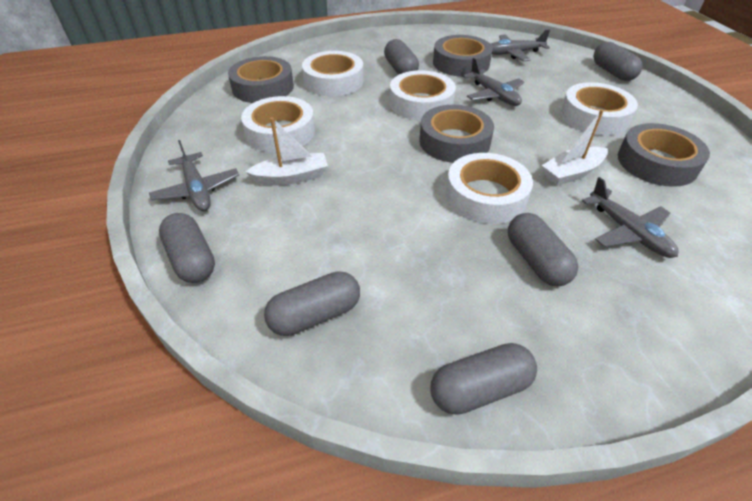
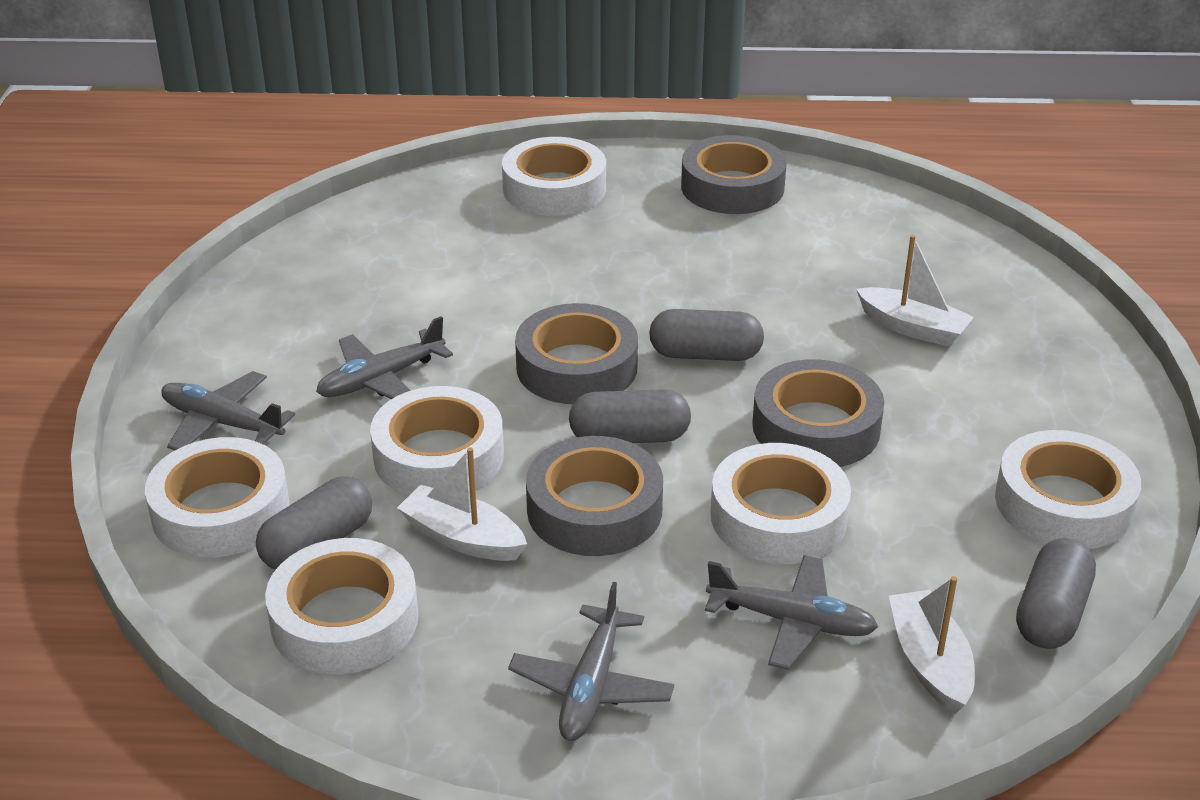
grey capsule: [159,213,215,283] [264,271,360,336] [384,39,419,75] [430,343,537,415] [508,213,578,286] [593,42,643,81] = 6 -> [256,476,372,570] [569,389,691,443] [649,309,764,361] [1016,538,1096,649] = 4
white boat: [246,117,328,185] [542,110,608,186] = 2 -> [397,447,527,561] [856,235,974,347] [889,576,975,714] = 3
white tape: [241,96,315,153] [302,51,364,96] [390,70,456,120] [446,153,533,224] [560,82,638,135] = 5 -> [145,437,289,558] [265,538,418,674] [370,386,504,495] [502,137,606,216] [711,443,851,564] [995,430,1141,549] = 6

